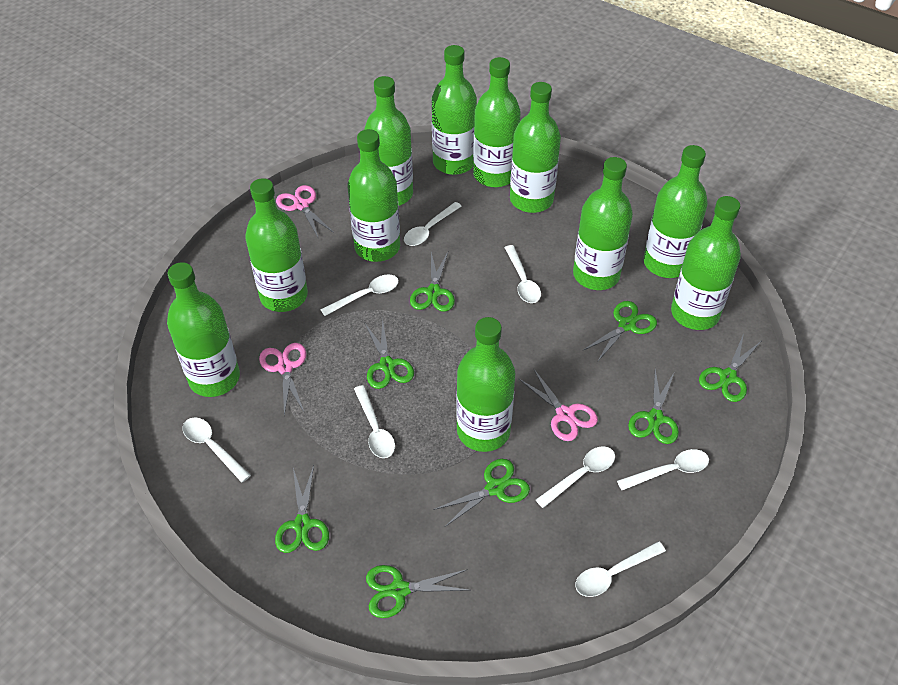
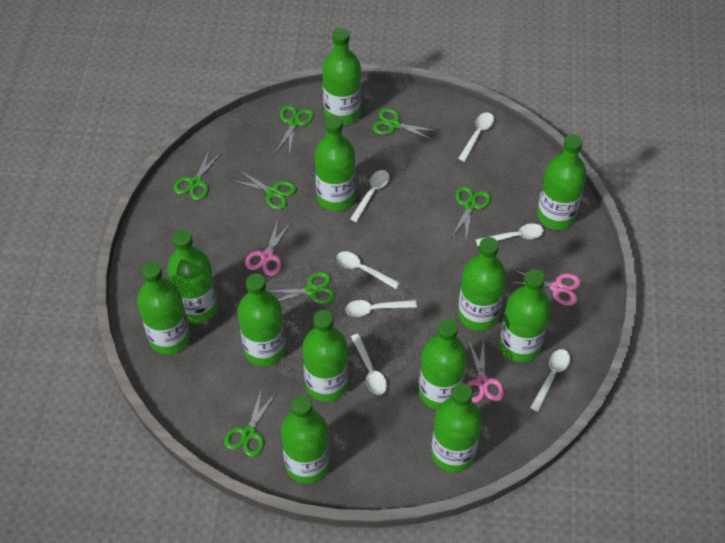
green bottle: [167,262,240,397] [245,178,308,312] [348,129,400,262] [364,76,413,206] [432,45,477,175] [456,317,516,452] [473,57,521,187] [510,82,561,213] [573,157,633,290] [644,145,708,278] [671,196,741,330] = 11 -> [137,262,190,355] [167,230,218,324] [237,274,286,367] [281,395,330,484] [302,310,348,402] [314,115,356,212] [322,28,361,126] [419,319,467,410] [431,383,482,473] [458,237,506,331] [499,269,551,363] [537,134,587,230] = 12
green scissors: [275,465,329,553] [364,318,414,389] [366,565,469,618] [410,252,455,312] [433,459,530,527] [582,301,657,362] [628,369,679,444] [699,333,761,402] = 8 -> [174,148,223,200] [224,388,277,457] [230,170,297,210] [269,272,335,304] [276,105,314,155] [373,108,438,141] [452,186,491,239] = 7
white spoon: [183,417,251,483] [320,274,399,316] [354,385,395,458] [404,202,462,246] [504,245,541,303] [536,447,615,508] [575,541,666,597] [617,449,709,490] = 8 -> [336,251,400,289] [346,300,417,317] [350,170,390,222] [351,334,387,395] [458,112,494,162] [476,223,544,246] [530,349,570,412] = 7

